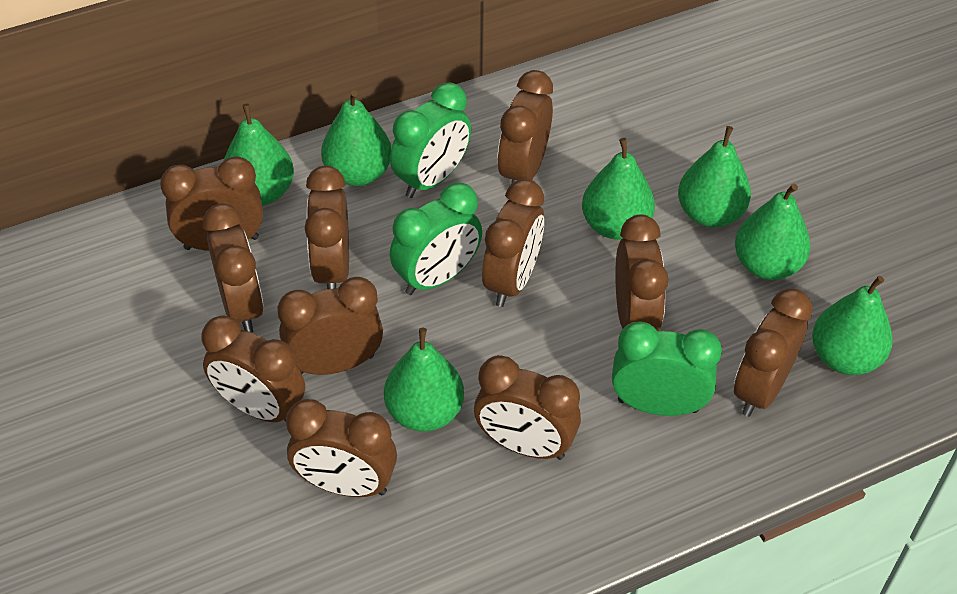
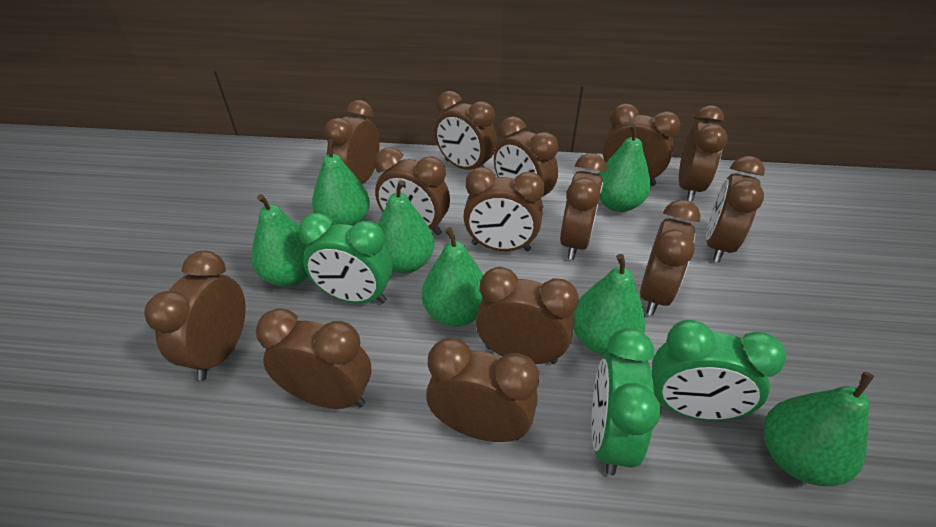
brown clock: [160,156,263,251] [202,315,305,422] [203,203,264,333] [277,277,383,375] [286,399,397,497] [305,166,349,289] [474,355,581,460] [482,179,544,307] [497,70,553,184] [615,215,668,331] [734,288,813,417] = 11 -> [144,251,246,380] [256,308,371,409] [324,100,380,184] [375,148,450,236] [426,338,539,442] [435,91,497,170] [463,167,545,251] [476,267,579,364] [494,116,558,208] [560,153,607,260] [602,104,680,186] [640,200,700,316] [679,105,728,201] [706,156,765,262] = 14

